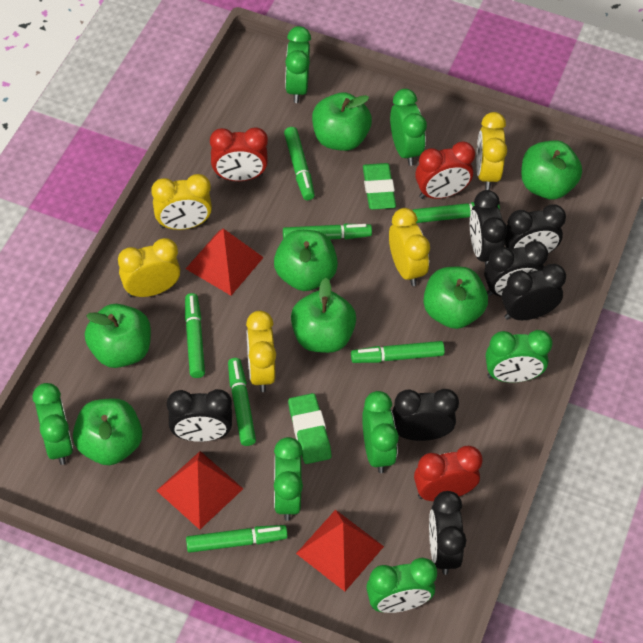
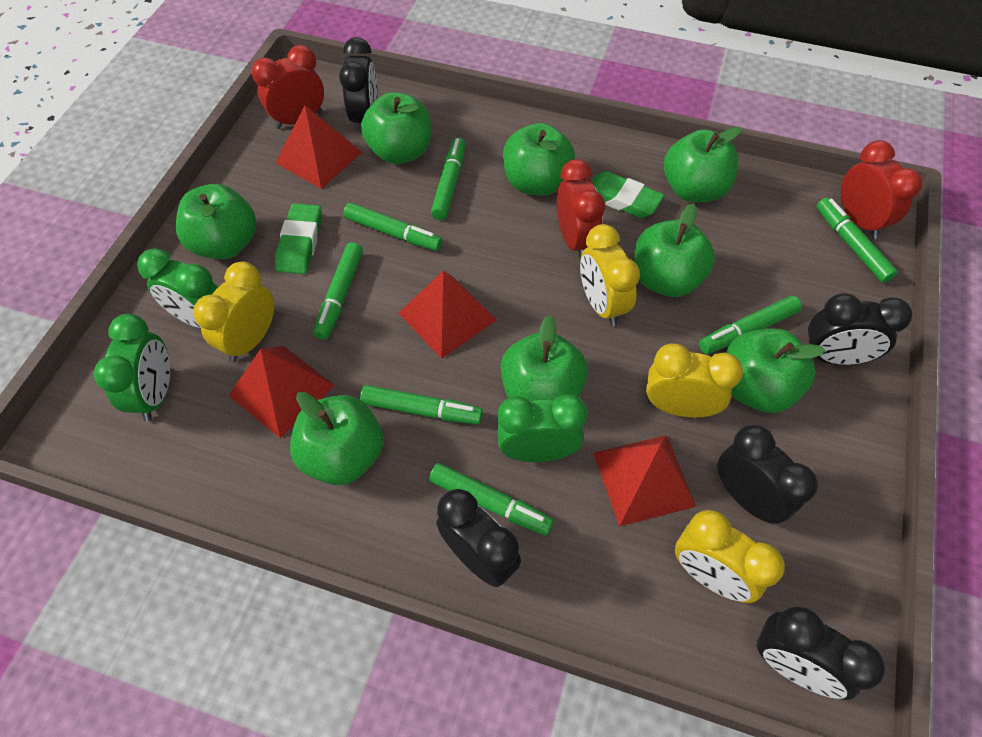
black clock: [167,389,232,442] [392,389,459,441] [429,491,466,575] [470,190,507,267] [484,241,548,297] [502,264,566,320] [505,204,566,253] = 7 -> [339,37,378,134] [436,489,521,587] [717,425,818,524] [756,606,885,700] [808,293,912,365] = 5
green apple: [73,398,142,465] [85,304,151,368] [274,230,338,291] [291,278,356,353] [312,92,372,151] [423,267,488,329] [521,140,582,200] = 7 -> [176,184,257,259] [290,392,384,485] [361,92,431,164] [500,315,588,401] [503,123,575,196] [634,203,715,297] [664,127,742,202] [726,329,826,413] = 8
green clock: [33,383,73,465] [274,437,303,521] [285,26,311,103] [362,391,399,473] [366,557,437,613] [390,89,427,166] [486,330,552,383] = 7 -> [94,314,170,421] [137,248,218,328] [497,394,587,462] = 3
red pyramid: [156,451,243,530] [186,228,264,296] [296,510,384,591] = 3 -> [228,346,335,438] [275,105,362,189] [399,270,497,359] [593,435,696,527] = 4
yellow clock: [118,238,180,297] [151,174,212,230] [246,311,276,392] [389,208,430,286] [476,112,507,190] = 5 -> [193,261,274,362] [580,224,640,327] [646,344,743,418] [675,510,785,603] = 4

